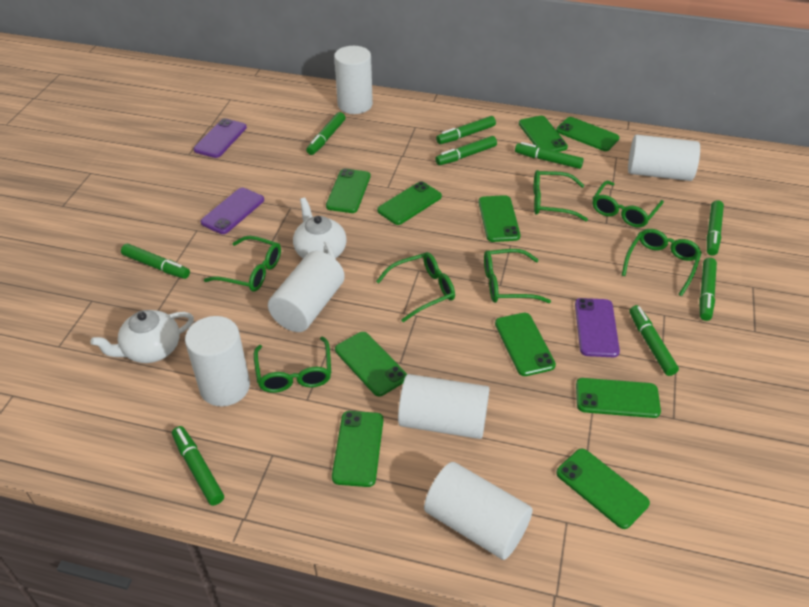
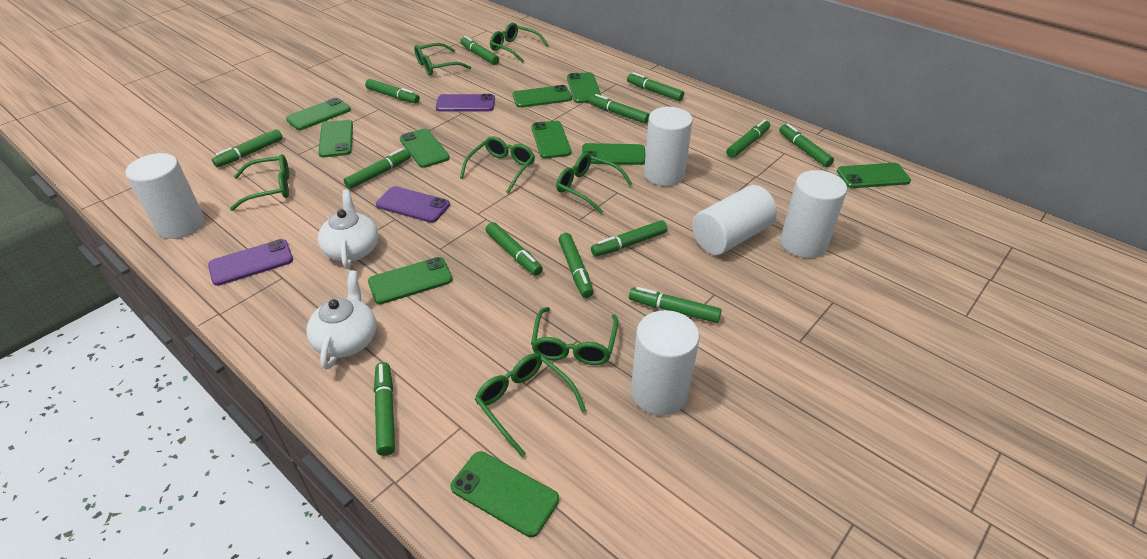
green marker: [121,244,190,279] [172,426,224,506] [306,112,345,155] [435,136,497,165] [436,116,496,144] [515,142,584,169] [629,305,679,376] [699,258,717,321] [707,200,724,256] = 9 -> [212,129,283,167] [344,148,411,189] [365,79,420,104] [374,362,395,456] [460,36,499,65] [486,222,543,276] [558,233,593,298] [590,94,650,124] [591,220,667,257] [627,72,684,101] [629,287,722,323] [726,119,770,158] [779,124,834,167] = 13
white cylinder: [185,316,250,406] [268,251,345,332] [334,46,373,114] [398,374,489,439] [424,462,532,560] [628,135,700,181] = 6 -> [125,153,205,239] [631,310,699,415] [644,107,693,186] [692,185,777,255] [781,170,847,258] = 5

